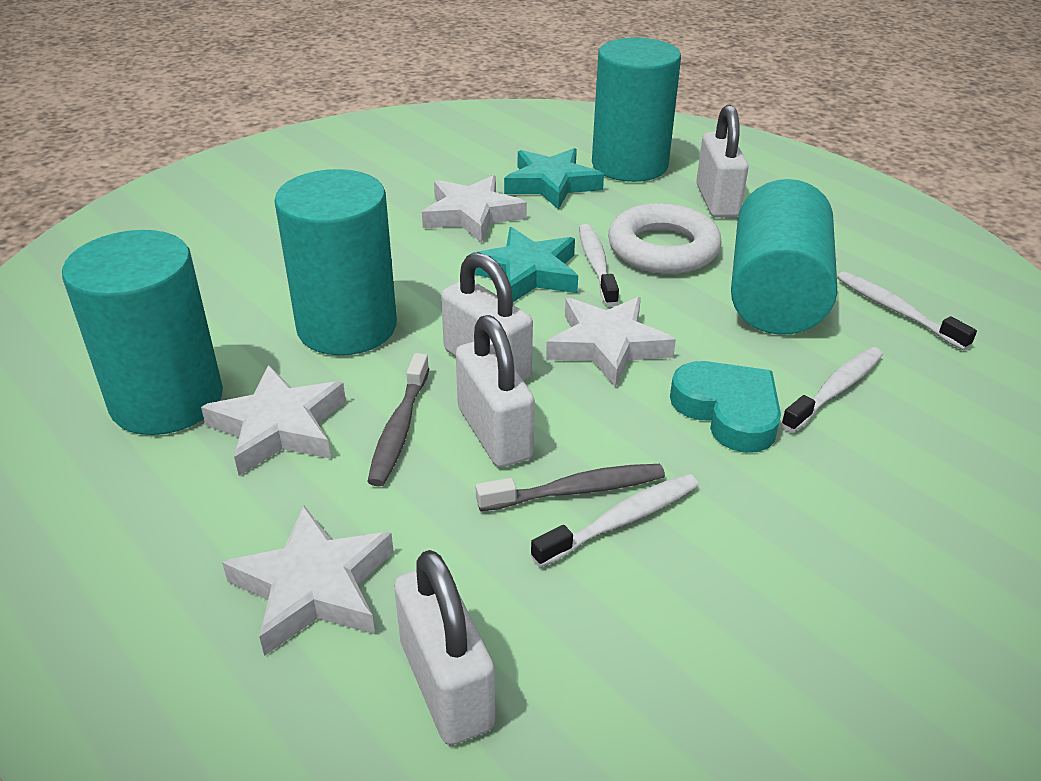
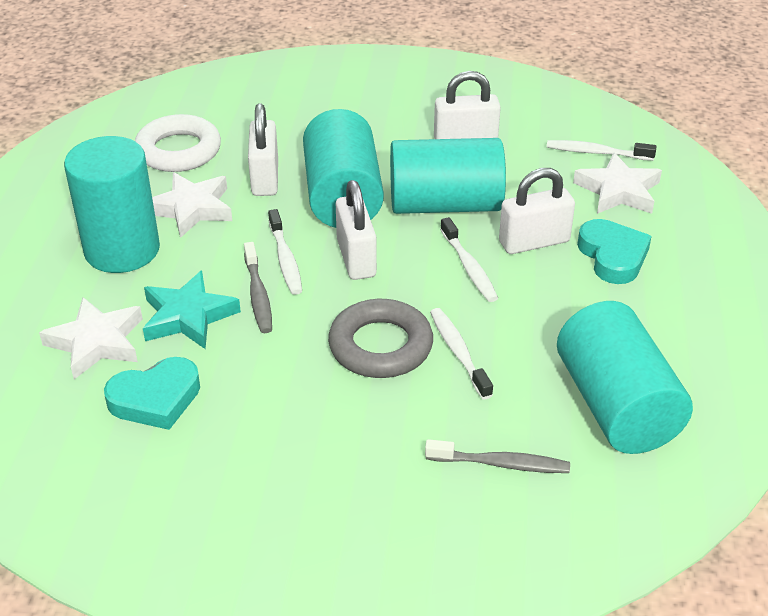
grey ring: none = 0 -> [328,299,433,378] = 1
turquoise heart: [670,361,781,453] = 1 -> [104,357,200,430] [577,219,652,284] = 2
turquoise star: [471,227,578,302] [504,148,604,210] = 2 -> [143,271,241,349] = 1
white star: [201,365,346,476] [222,505,394,656] [422,175,527,243] [546,297,676,387] = 4 -> [39,297,143,379] [152,172,232,238] [573,152,662,214] = 3

